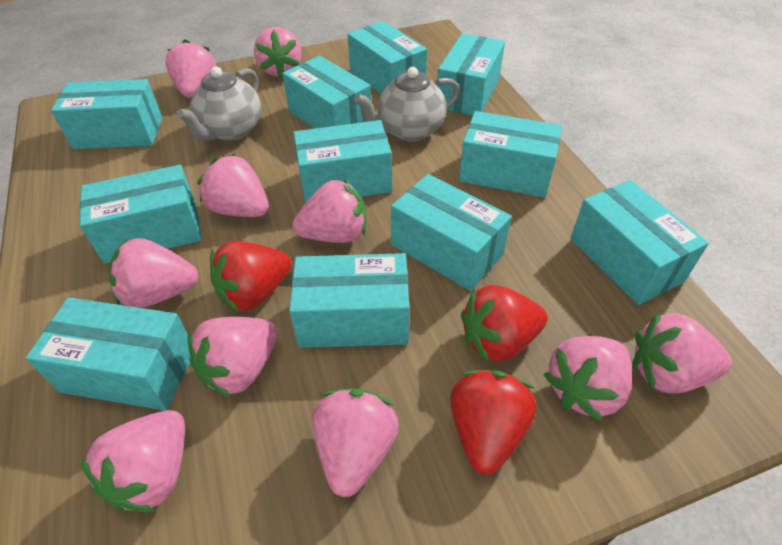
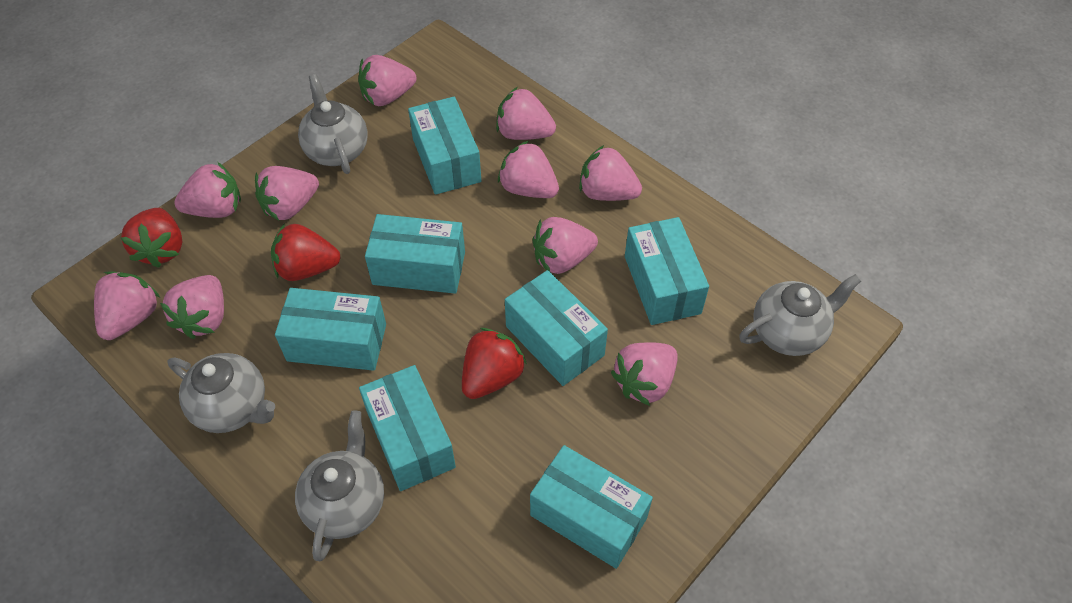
grey teapot: [176,67,261,141] [354,67,460,142] = 2 -> [168,353,275,433] [295,410,384,561] [298,74,368,174] [739,274,861,356] = 4
turquoise box: [26,298,190,411] [51,79,162,149] [80,165,202,264] [282,56,371,129] [289,253,409,348] [294,120,392,203] [348,21,427,94] [391,174,512,291] [437,33,505,116] [459,111,562,198] [570,180,709,305] = 11 -> [275,288,386,371] [359,365,456,491] [365,214,465,294] [408,96,481,195] [505,270,608,386] [530,445,653,569] [625,217,709,325] = 7

